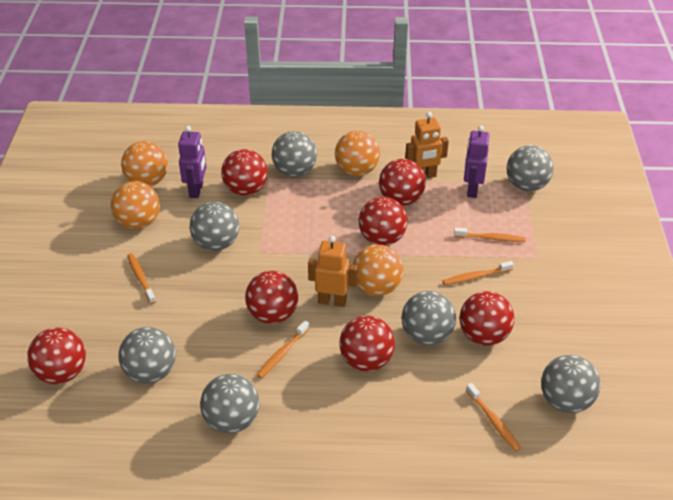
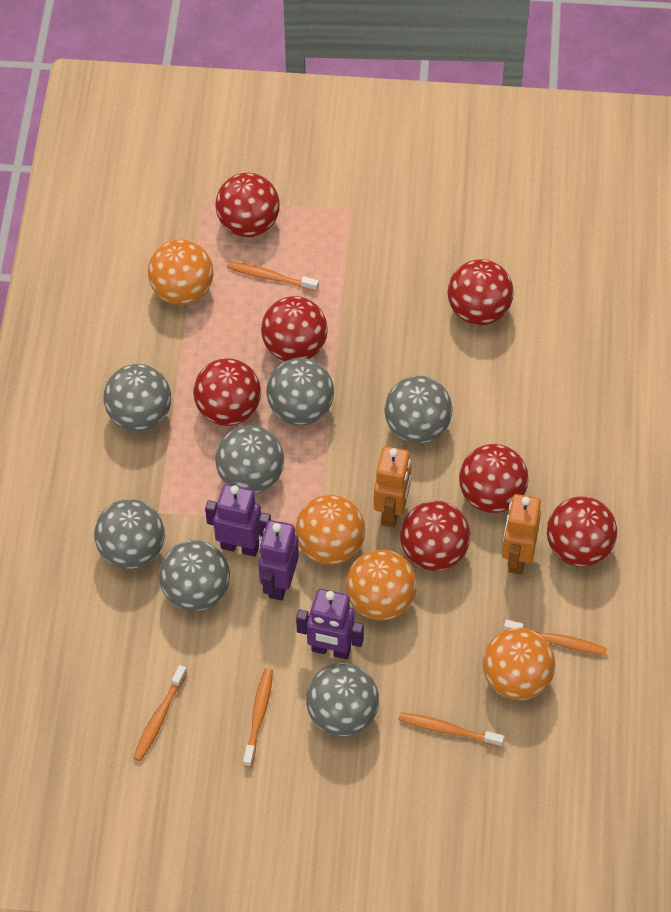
purple robot: [178,126,207,198] [464,125,490,198] = 2 -> [205,484,271,557] [258,520,299,601] [296,589,364,659] = 3

